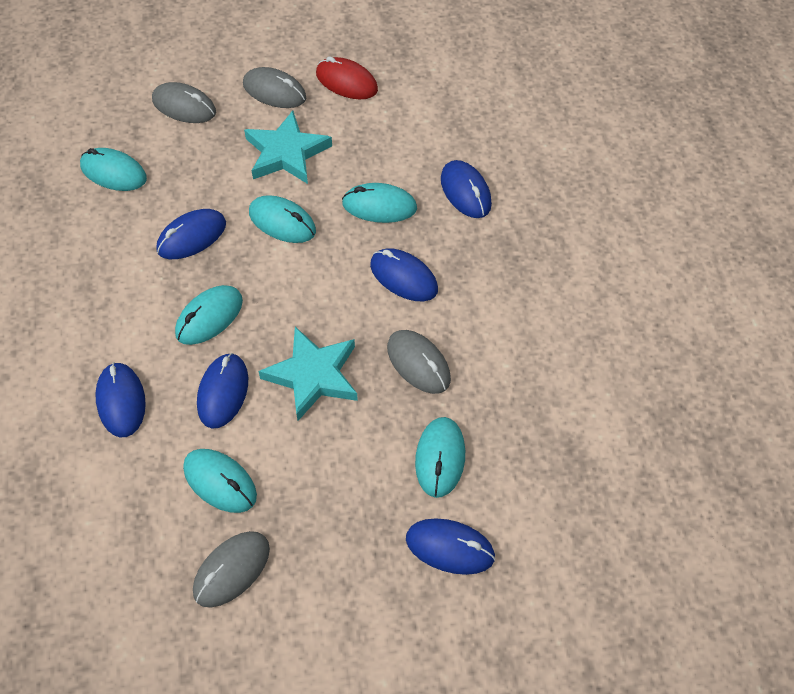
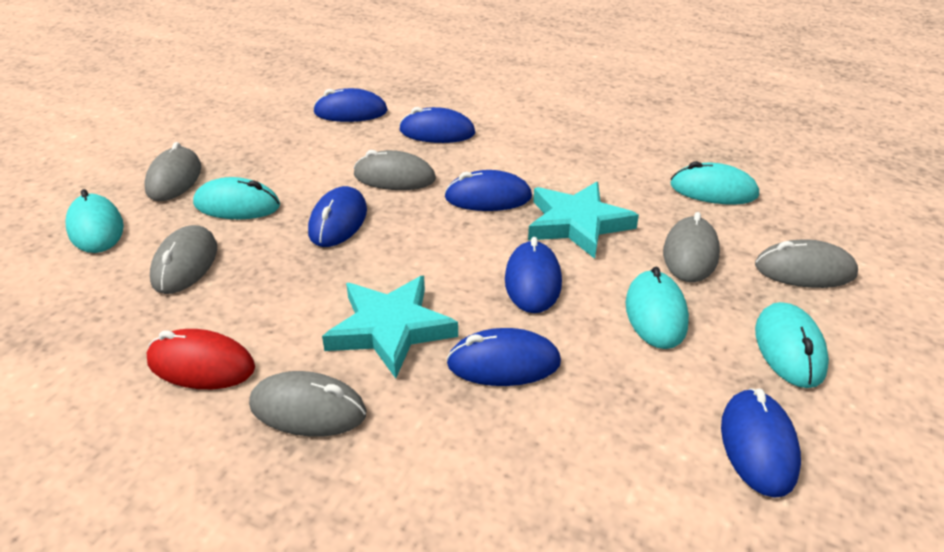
blue mouse: [95,362,146,437] [156,209,226,259] [197,353,248,428] [370,248,438,301] [406,518,495,575] [441,160,492,218] = 6 -> [308,186,367,247] [313,88,388,122] [399,107,475,143] [444,170,532,211] [446,328,561,386] [505,237,562,313] [721,389,801,498] = 7
grey mouse: [152,82,216,123] [193,531,270,608] [243,67,306,108] [387,330,451,394] = 4 -> [145,142,201,201] [150,225,217,294] [249,371,367,437] [354,150,436,190] [663,212,720,282] [755,239,858,288] = 6
turquoise mouse: [80,148,147,191] [175,285,243,345] [183,449,257,513] [249,195,316,243] [342,183,417,223] [415,417,465,498] = 6 -> [65,189,124,253] [193,177,280,219] [626,267,689,349] [670,161,759,205] [755,302,829,388] = 5

